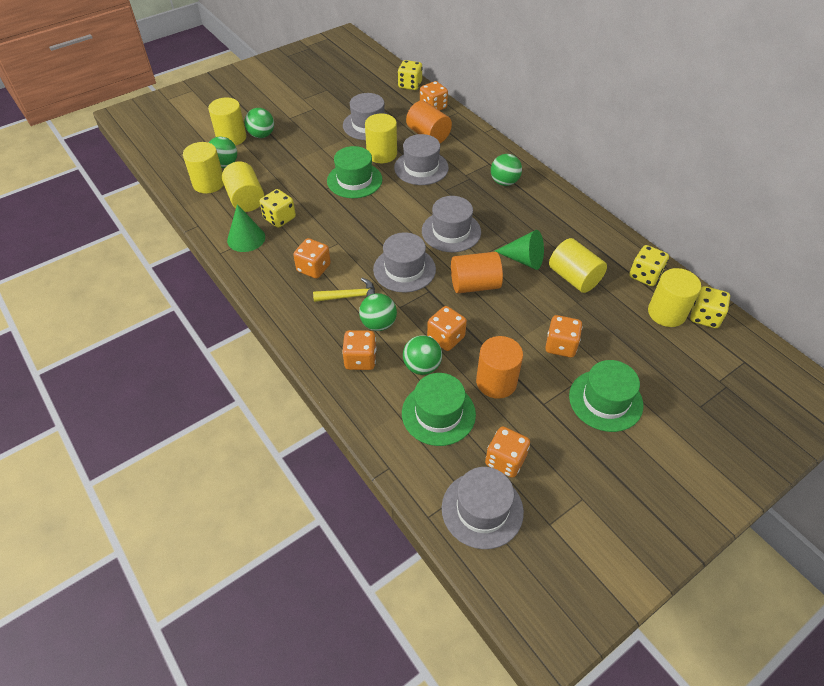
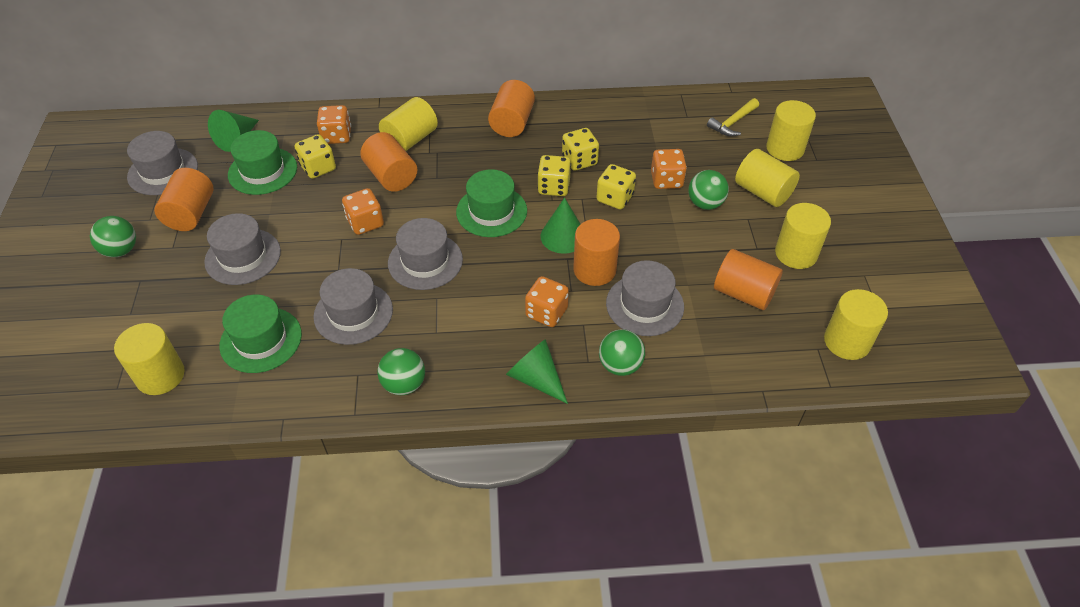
green ball: [209,137,237,168] [245,108,274,138] [359,293,397,331] [403,335,442,375] [491,154,522,186] = 5 -> [90,216,136,257] [377,348,425,395] [599,329,645,376] [689,170,729,210] = 4
green cone: [227,204,265,252] [495,230,544,270] = 2 -> [208,110,259,152] [506,339,568,404] [540,198,580,254] = 3
orange cylinder: [406,101,452,143] [451,252,503,294] [476,336,523,399] = 3 -> [154,168,214,231] [360,132,417,192] [488,80,535,137] [573,219,620,286] [714,249,783,310] = 5
orange dice: [293,238,331,279] [342,330,377,370] [420,81,448,111] [427,306,467,351] [485,426,530,478] [545,315,582,358] = 6 -> [317,105,351,144] [342,188,384,235] [525,276,569,327] [651,149,687,189] = 4

